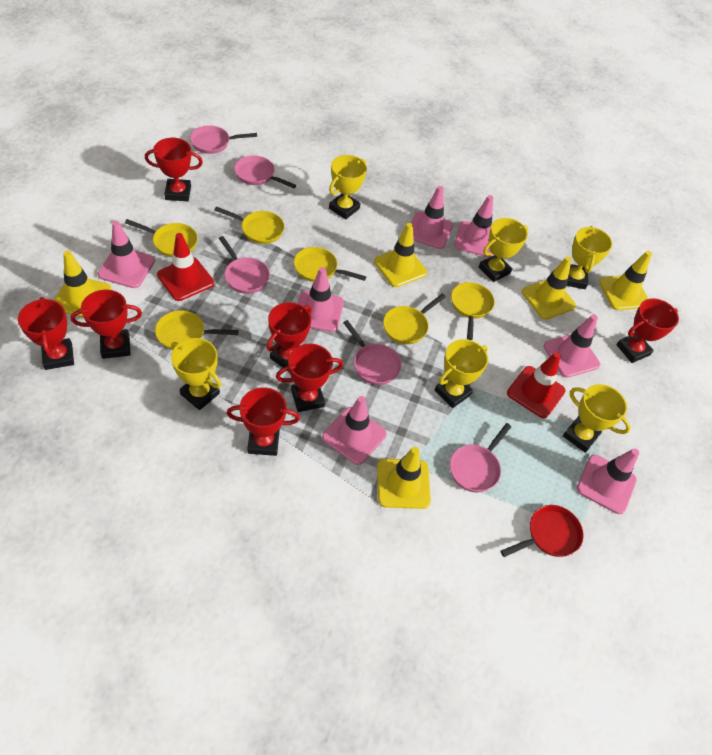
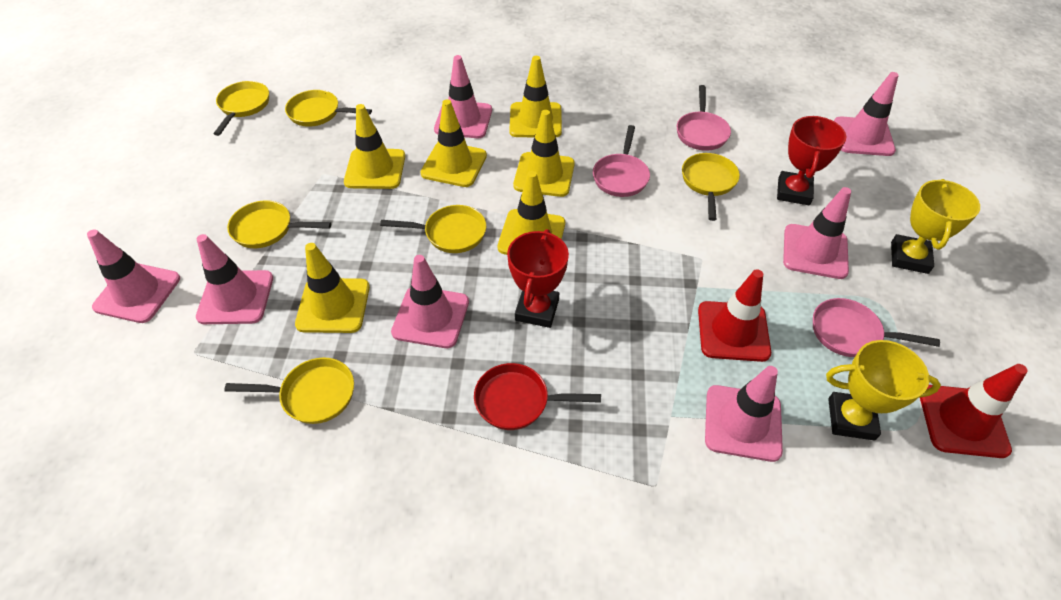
pink pan: [190,125,257,154] [219,236,270,294] [234,155,296,188] [343,320,401,385] [450,423,511,493] = 5 -> [593,125,650,197] [676,85,731,151] [813,298,940,357] = 3
red trophy: [18,297,74,370] [71,290,142,359] [145,138,203,201] [227,387,300,456] [266,302,312,372] [276,344,343,412] [616,298,679,363] = 7 -> [507,229,569,328] [777,116,847,205] = 2
yellow traffic cone: [54,251,112,318] [374,223,427,287] [377,447,431,509] [522,256,576,319] [599,251,652,310] = 5 -> [295,243,370,333] [344,104,405,189] [420,99,487,187] [498,171,565,255] [509,56,562,137] [513,110,575,197] = 6
yellow trophy: [171,338,221,410] [329,155,367,219] [435,339,488,408] [479,218,528,282] [563,384,631,453] [567,226,613,289] = 6 -> [826,340,941,440] [891,179,980,274] = 2

